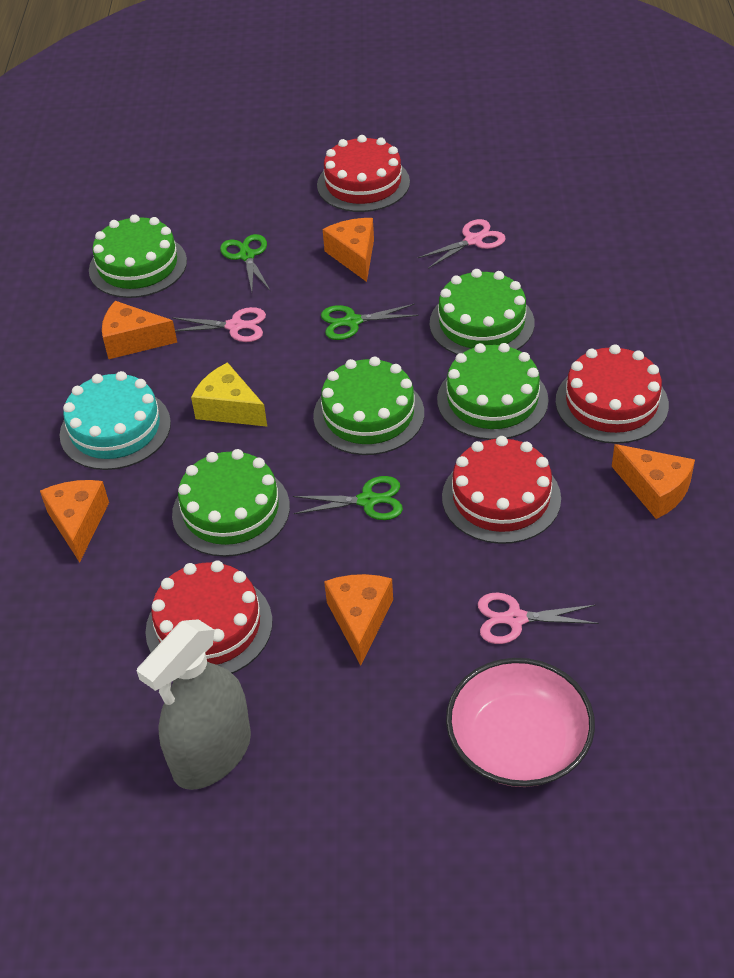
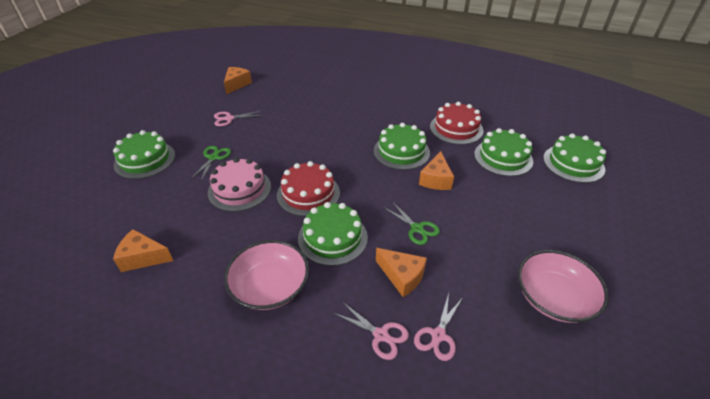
green scissors: [220,234,270,292] [293,476,403,520] [321,304,419,340] = 3 -> [190,146,231,181] [383,202,440,245] = 2
grey spray bottle: [137,619,251,790] = 1 -> none = 0
orange cheese: [40,480,109,563] [102,301,177,359] [323,218,374,282] [324,574,393,666] [612,444,695,519] = 5 -> [113,229,173,272] [224,67,252,94] [376,248,427,297] [419,151,454,190] = 4
pink bowl: [446,658,595,787] = 1 -> [224,240,309,310] [518,250,608,323] = 2
pink cake: none = 0 -> [208,157,271,212] = 1
red cake: [145,560,273,674] [317,135,410,212] [442,436,561,544] [555,345,669,444] = 4 -> [277,161,340,216] [430,102,483,145] = 2
turquoise cake: [60,371,171,470] = 1 -> none = 0
yellow cheese: [191,362,267,426] = 1 -> none = 0

